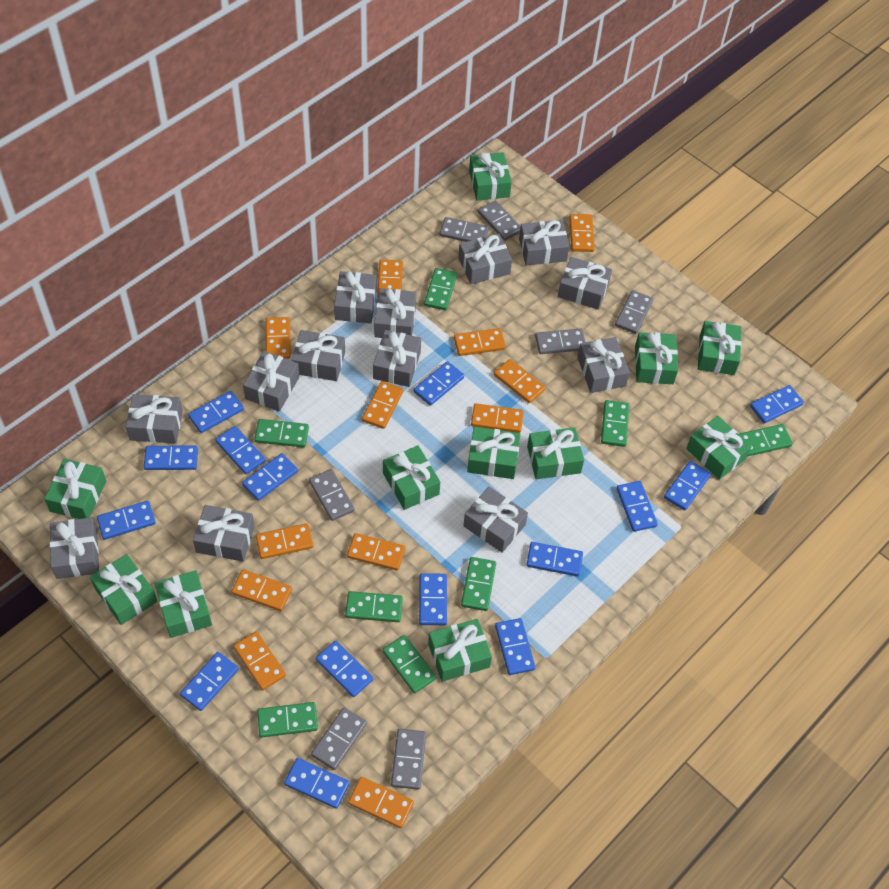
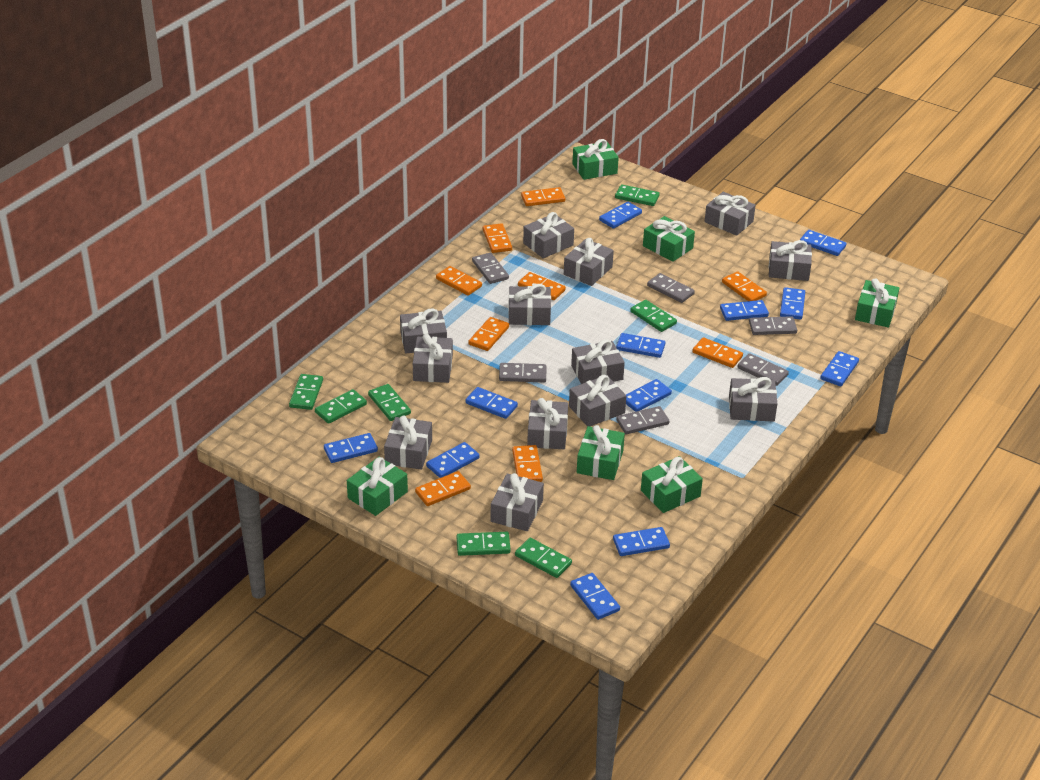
blue domino: [97,501,156,540] [144,446,198,470] [180,652,239,711] [188,391,244,433] [215,426,266,474] [242,453,298,501] [284,758,350,809] [316,640,374,697] [414,361,464,406] [419,573,447,625] [495,618,535,675] [526,542,583,577] [617,481,658,532] [664,461,711,511] [750,385,804,423] = 15 -> [324,433,378,463] [426,442,480,478] [465,387,518,419] [570,573,620,620] [599,202,642,229] [613,527,670,556] [616,333,666,358] [626,379,672,412] [720,300,769,321] [780,287,805,320] [800,230,846,256] [820,351,859,386] = 12
green domino: [254,419,309,447] [257,702,318,738] [345,591,403,622] [382,635,436,693] [424,268,457,310] [461,557,496,611] [601,400,630,447] [739,424,793,457] = 8 -> [289,374,323,410] [315,389,367,424] [368,384,411,421] [457,532,511,556] [515,538,572,578] [615,184,659,206] [630,300,677,332] = 7
green gift: [44,459,106,519] [90,554,158,625] [155,570,212,638] [383,445,440,510] [428,619,492,682] [467,427,521,479] [469,152,512,201] [527,427,584,479] [635,332,678,384] [686,416,752,480] [698,321,742,375] = 11 -> [347,457,408,516] [572,139,619,180] [577,425,625,480] [641,456,703,513] [643,216,695,262] [855,278,899,327] = 6
grey domino: [309,469,355,521] [311,707,367,770] [391,729,426,789] [440,217,489,242] [478,200,521,240] [535,329,585,354] [615,290,653,334] = 7 -> [472,253,509,284] [499,363,547,382] [616,406,669,434] [647,273,695,303] [738,353,789,386] [749,316,797,335] = 6
orange domino: [231,569,292,611] [233,631,286,690] [256,523,313,559] [266,317,290,359] [347,533,405,570] [348,777,414,828] [362,381,404,429] [377,260,403,297] [454,328,506,356] [471,403,524,433] [494,359,546,403] [569,214,595,252] = 12 -> [415,471,471,506] [436,266,482,296] [468,317,509,351] [483,223,512,253] [512,445,543,482] [518,272,566,300] [521,187,565,206] [692,337,743,368] [722,271,767,301] = 9

